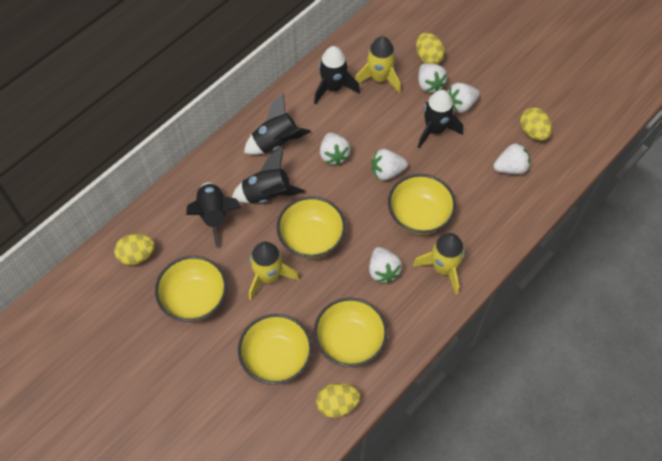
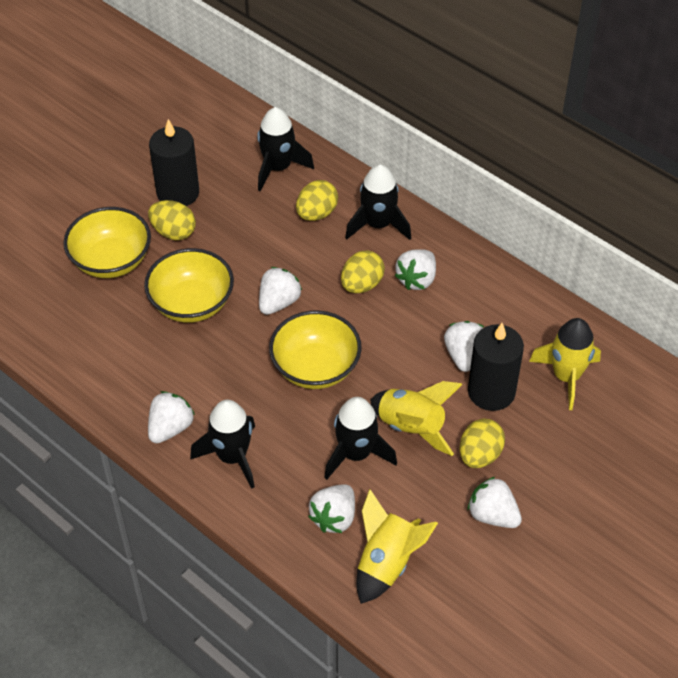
black candle: none = 0 -> [149,119,199,206] [468,323,524,411] = 2
black rocket: [186,182,241,247] [232,148,305,203] [244,93,311,155] [314,46,360,104] [418,90,463,149] = 5 -> [190,400,255,489] [257,107,314,191] [324,397,397,480] [345,165,411,240] = 4
yellow bowl: [155,256,227,322] [238,314,312,385] [277,196,346,259] [314,298,388,367] [388,174,456,235] = 5 -> [63,207,151,278] [144,248,234,323] [269,310,362,389] = 3

